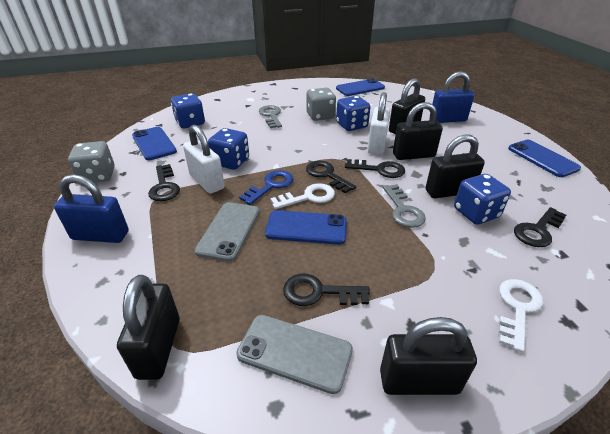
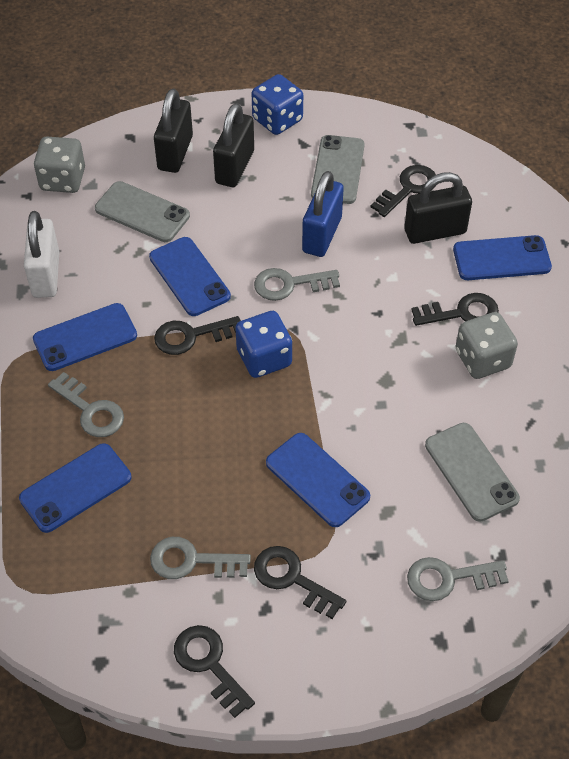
black padlock: [117,275,180,380] [380,317,477,395] [389,78,425,134] [393,102,443,160] [425,134,485,198] = 5 -> [154,88,193,173] [213,103,254,187] [404,172,472,244] = 3
blue dice: [171,93,205,129] [208,128,249,170] [336,96,370,131] [454,174,511,225] = 4 -> [235,311,292,378] [252,74,303,135] = 2
blue key: [239,170,293,205] = 1 -> none = 0
blue padlock: [54,174,129,243] [432,71,475,123] = 2 -> [302,171,344,257] = 1
blue phone: [132,127,177,160] [265,210,347,245] [336,78,385,96] [508,140,581,177] = 4 -> [19,443,131,533] [33,303,137,371] [149,237,231,316] [266,433,370,527] [453,235,552,280] = 5
grey key: [259,105,282,128] [383,184,426,228] = 2 -> [48,372,124,437] [150,537,251,579] [254,268,340,301] [407,557,509,601] = 4
grey phone: [195,202,259,262] [236,315,353,394] = 2 -> [95,181,190,242] [311,135,365,204] [425,423,520,522] = 3
white key: [270,183,335,209] [499,279,544,353] = 2 -> none = 0
white padlock: [183,125,225,194] [368,92,390,155] = 2 -> [24,211,59,298] = 1

